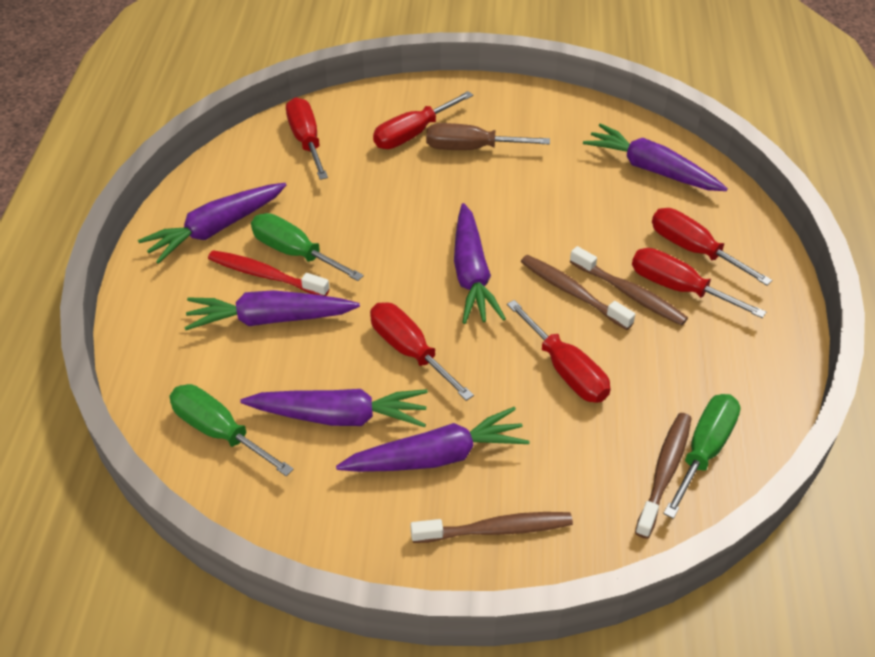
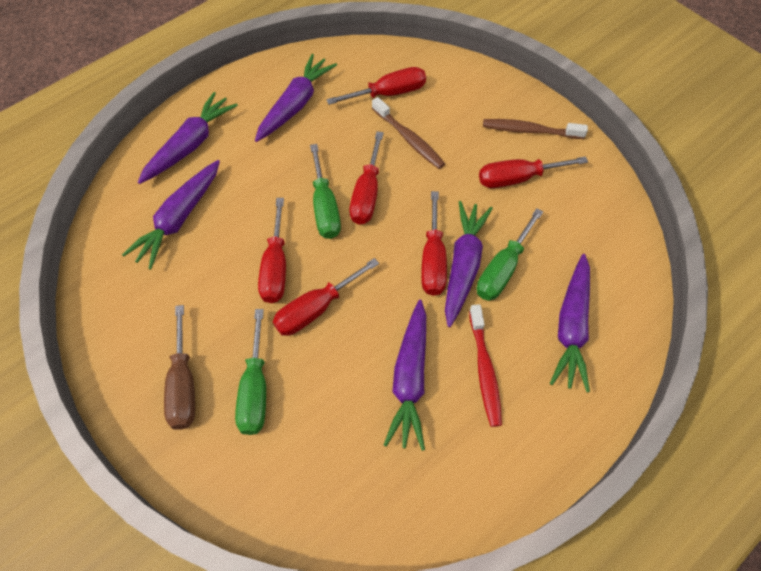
brown toothbrush: [410,512,573,543] [521,255,635,330] [570,246,688,326] [635,413,692,539] = 4 -> [372,97,445,169] [483,119,588,139] = 2

